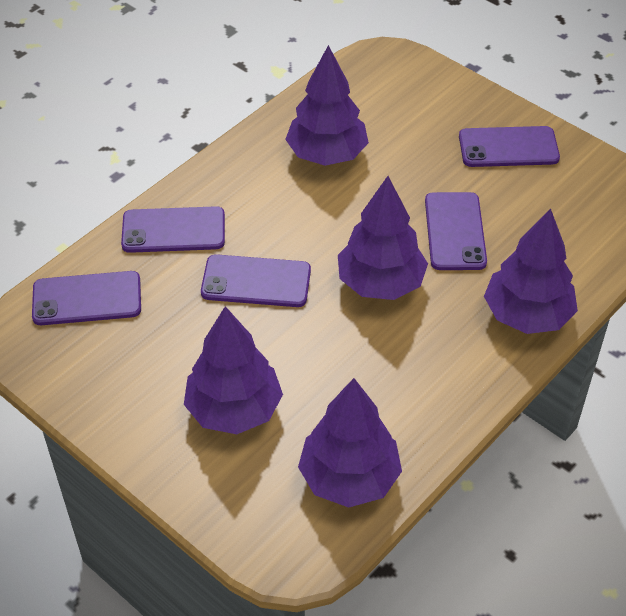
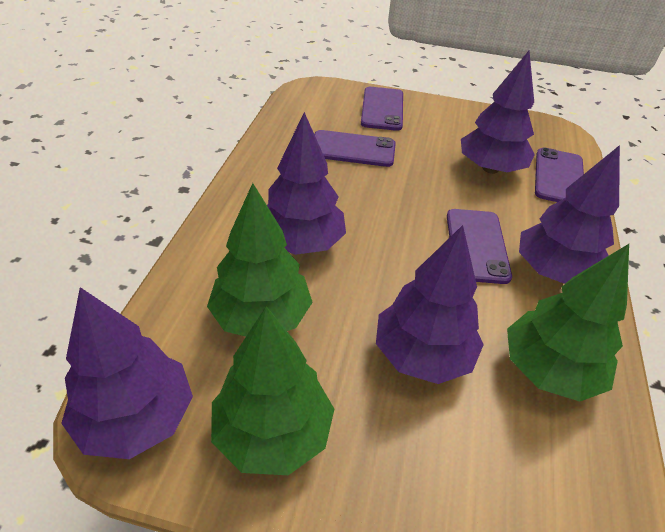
green tree: none = 0 -> [207,183,313,336] [211,306,334,475] [507,244,629,401] = 3
purple phone: [32,271,141,325] [121,206,225,253] [201,254,311,307] [425,192,487,270] [459,126,560,167] = 5 -> [314,130,396,167] [361,87,403,131] [447,209,512,284] [535,147,584,202] = 4

